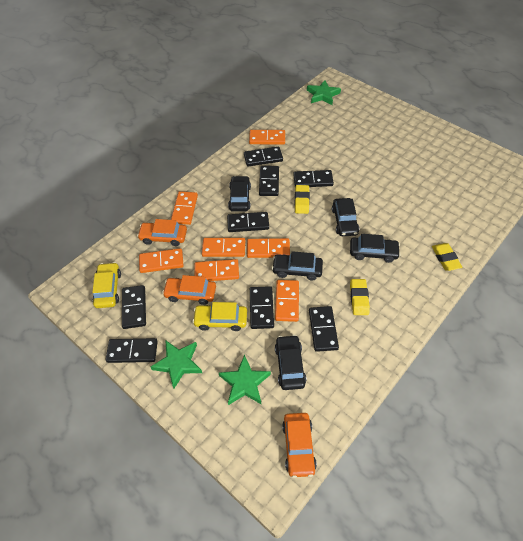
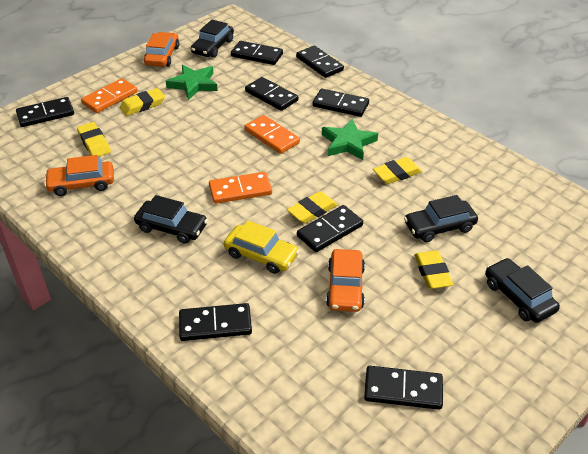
black car: [228,176,251,212] [272,251,323,280] [275,335,306,390] [332,198,360,236] [350,234,400,263] = 5 -> [134,195,208,244] [191,20,234,58] [404,195,478,242] [485,258,560,323] = 4
green star: [151,340,202,389] [219,355,271,405] [307,80,341,105] = 3 -> [166,65,218,100] [322,119,378,160] = 2
orange domino: [139,248,184,273] [171,191,198,225] [195,259,239,281] [202,238,245,257] [247,238,290,258] [249,130,285,145] [275,280,299,322] = 7 -> [81,78,138,113] [209,172,272,204] [244,115,300,154] = 3
yellow car: [92,262,121,308] [193,302,247,331] = 2 -> [224,220,299,274] = 1
yellow eraser: [295,185,310,214] [350,279,370,315] [432,243,462,271] = 3 -> [77,122,111,157] [120,88,165,116] [287,191,338,223] [373,157,422,184] [414,250,453,289] = 5

